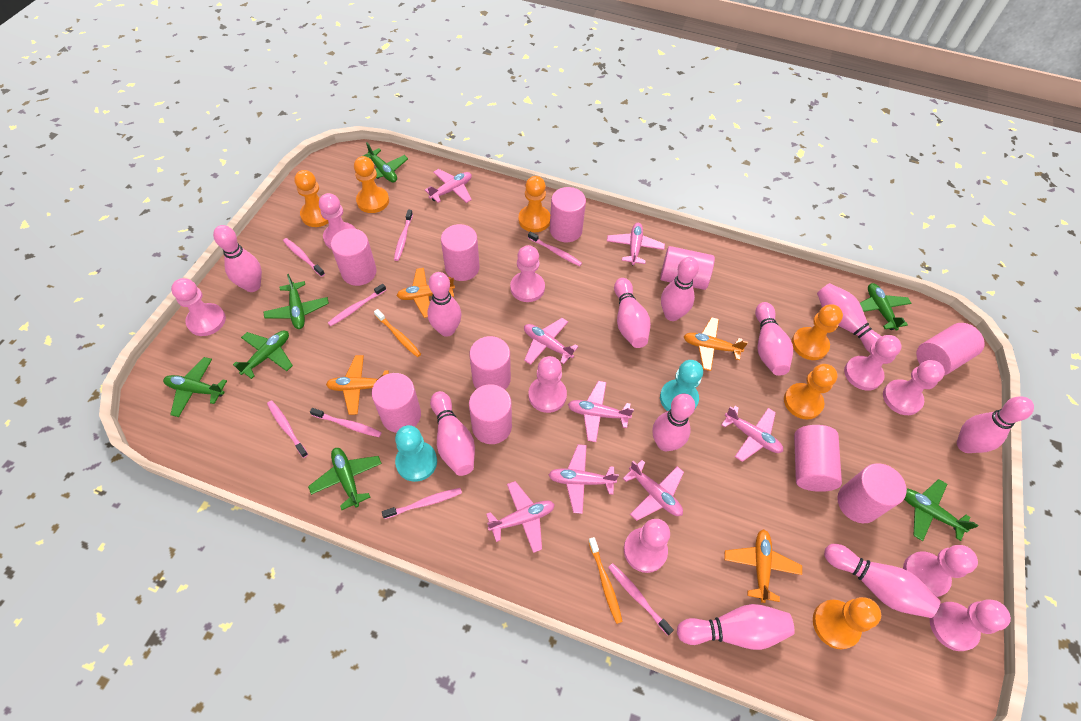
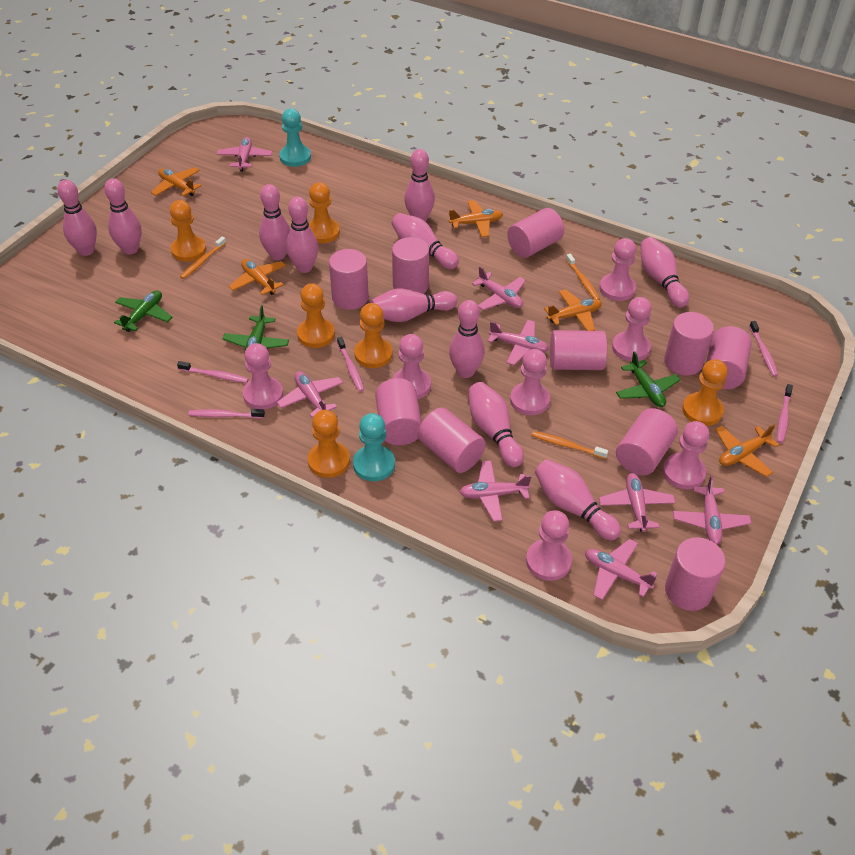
green plane: [163,357,227,417] [233,330,293,379] [263,274,329,329] [308,448,382,510] [363,142,408,183] [860,283,912,330] [904,479,978,541] = 7 -> [114,291,173,332] [223,305,289,350] [616,351,680,407] = 3
orange plane: [326,355,389,415] [396,268,455,318] [683,317,748,371] [724,529,802,603] = 4 -> [151,167,201,196] [229,259,286,295] [449,200,503,237] [544,289,602,331] [715,424,779,477] = 5
orange toothbrush: [374,309,421,357] [588,537,623,624] = 2 -> [180,237,226,279] [531,431,608,459] [566,254,600,300] = 3
pink pawn: [171,278,226,336] [319,193,356,249] [510,245,545,302] [529,356,567,413] [624,519,670,573] [844,335,902,391] [883,360,945,415] [903,545,978,597] [930,600,1011,651] = 9 -> [243,343,283,409] [392,334,431,399] [510,349,550,415] [526,510,572,581] [599,238,636,301] [612,297,652,361] [662,421,709,489] = 7
pink toothbrush: [267,400,308,458] [283,238,325,277] [310,408,382,437] [328,283,386,326] [382,488,462,519] [394,209,413,261] [528,231,582,266] [608,563,674,635] = 8 -> [177,361,249,383] [188,409,265,419] [337,337,364,392] [749,321,778,377] [777,384,793,443] = 5

